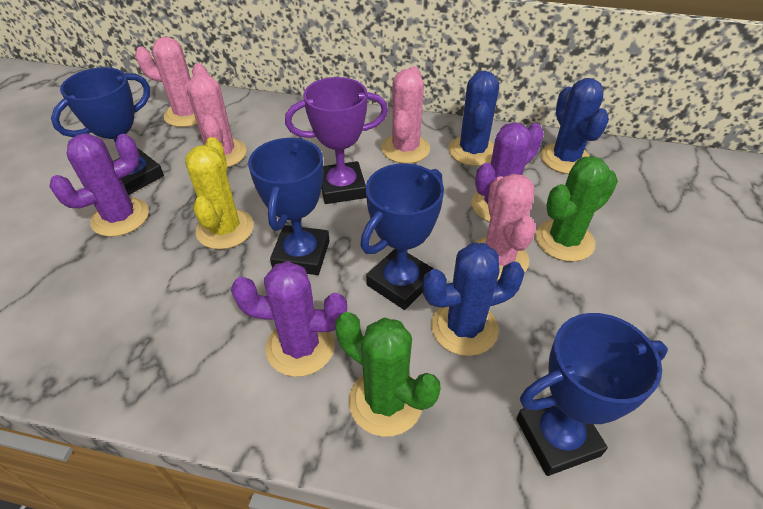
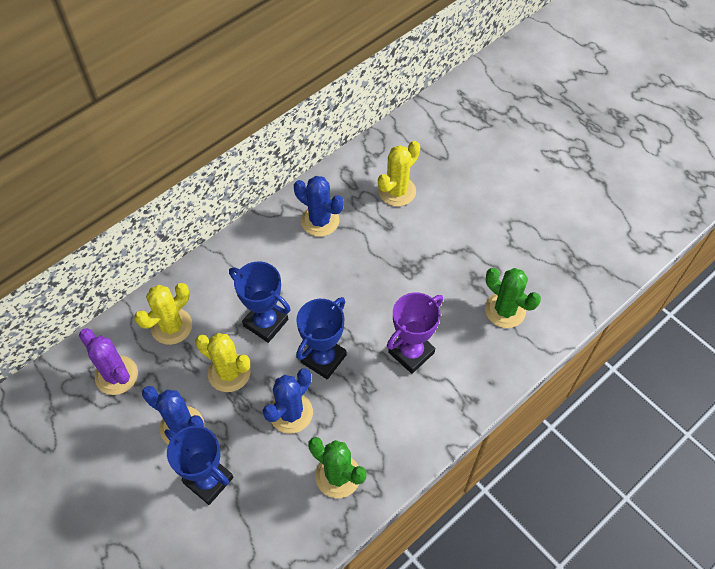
blue trophy: [51,67,164,195] [248,137,330,275] [360,163,444,310] [516,313,668,476] = 4 -> [164,426,234,505] [229,261,291,343] [296,297,347,380] = 3
pink cactus: [135,37,208,127] [187,71,246,168] [381,66,430,164] [476,173,536,281] = 4 -> none = 0
purple cactus: [49,133,149,237] [231,261,347,377] [471,122,544,222] = 3 -> [79,328,138,395] = 1
yellow cactus: [185,137,254,249] = 1 -> [134,283,192,345] [195,333,251,392] [378,141,420,206] = 3

